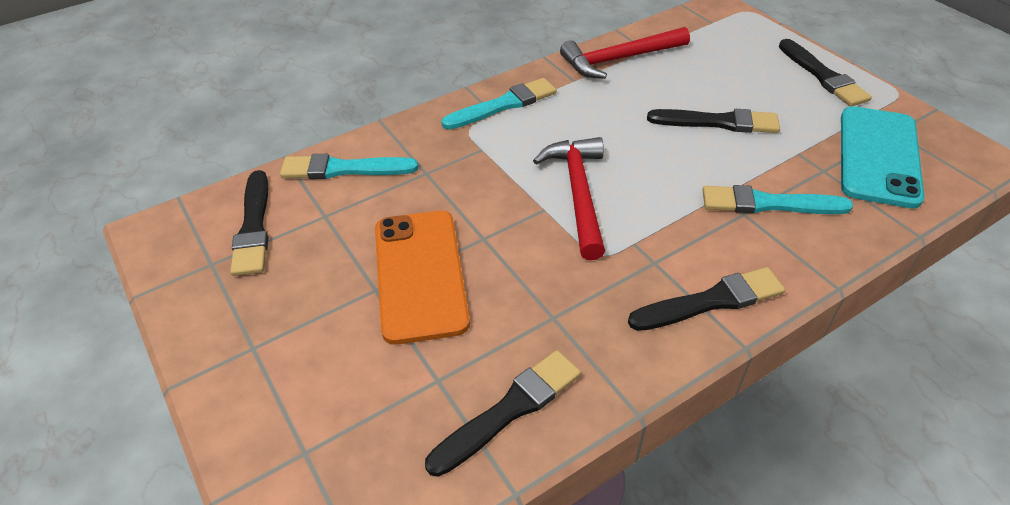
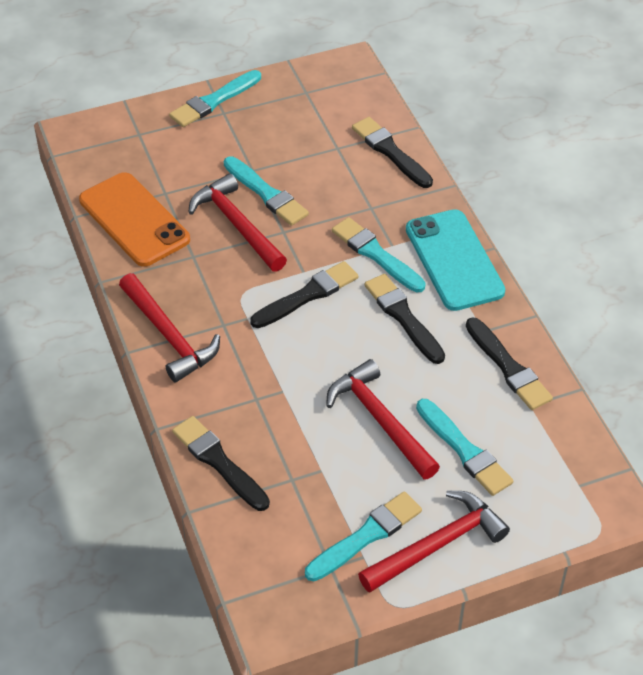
red hammer: [533,137,605,260] [560,27,690,79] = 2 -> [119,273,220,382] [188,173,287,272] [326,359,440,479] [358,491,510,592] = 4
turquoise brush: [280,154,418,179] [441,78,557,129] [703,185,853,214] = 3 -> [169,70,261,127] [224,156,309,226] [305,492,422,581] [332,217,426,292] [416,399,513,496] = 5

